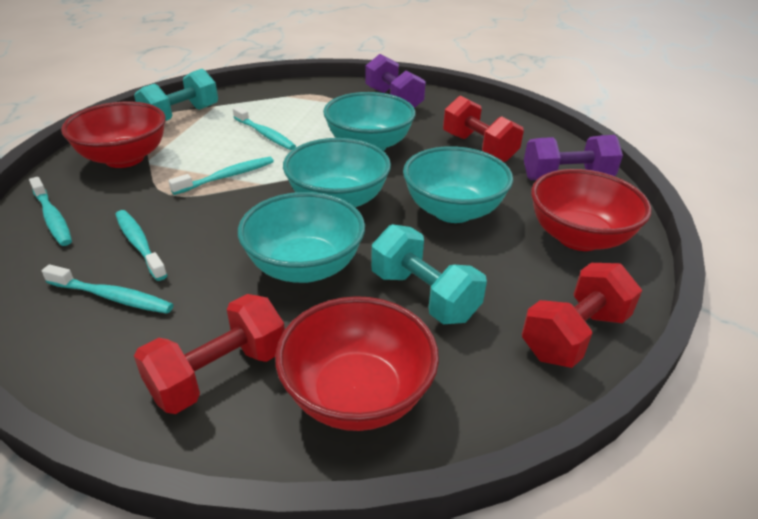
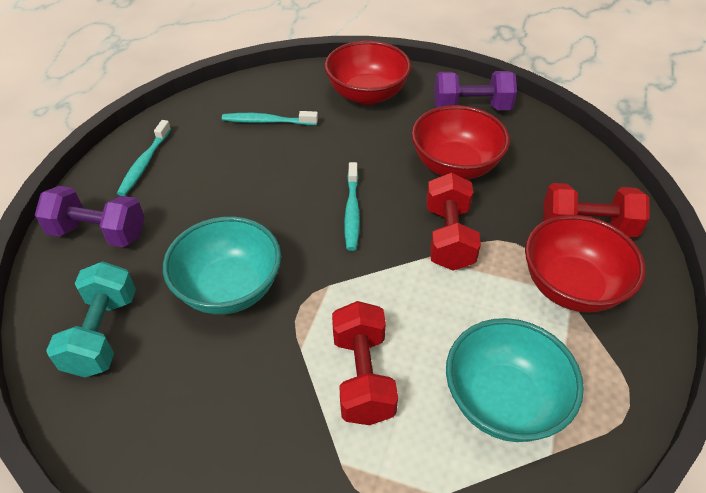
turquoise bowl: [238,192,365,283] [283,138,391,207] [323,92,416,151] [403,146,513,223] = 4 -> [163,217,281,315] [446,318,584,442] = 2
turquoise dumbbell: [134,69,218,122] [371,224,487,324] = 2 -> [46,261,136,377] = 1
turquoise toothbrush: [29,177,72,246] [42,264,174,314] [115,210,167,281] [168,157,274,195] [233,106,296,150] = 5 -> [117,120,171,196] [222,111,318,125] [344,162,360,251] = 3

